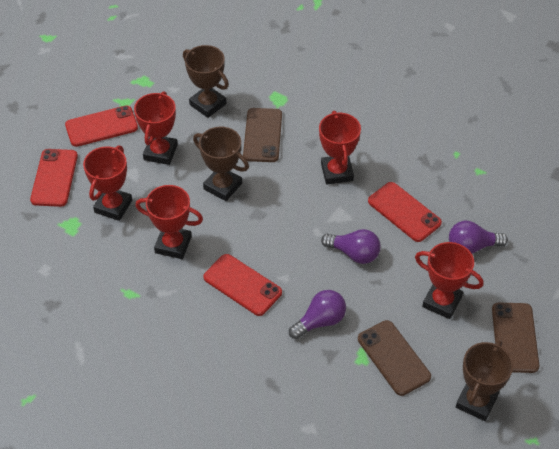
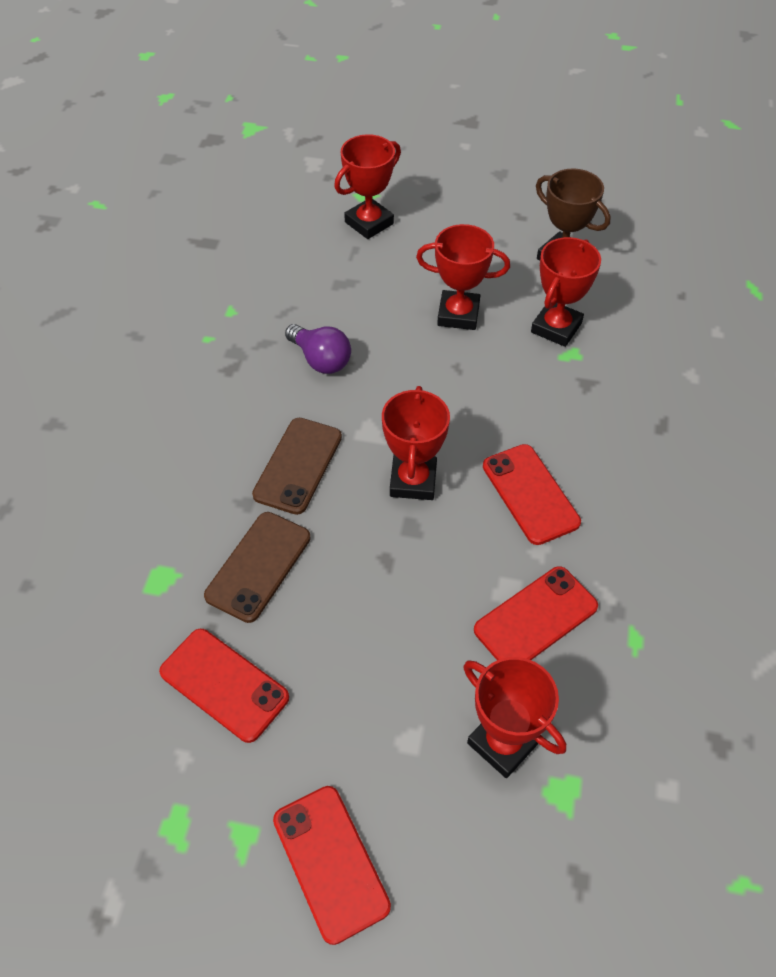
brown phone: [243,108,282,162] [358,320,431,396] [492,302,540,373] = 3 -> [204,512,311,623] [252,418,342,515] = 2
brown trophy: [183,45,229,118] [193,127,249,201] [456,340,513,421] = 3 -> [536,169,611,260] = 1
purple light bulb: [289,290,346,339] [321,229,381,264] [449,221,508,254] = 3 -> [285,324,351,374] = 1

